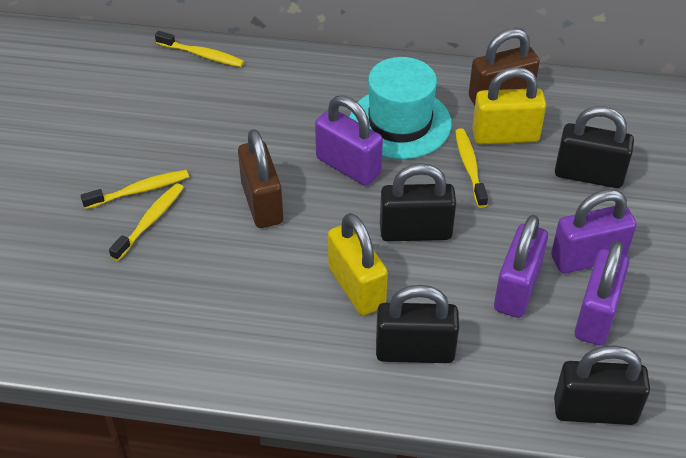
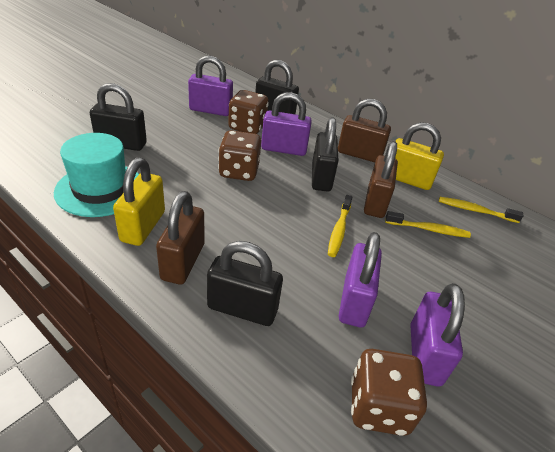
brown dice: none = 0 -> [218,130,261,181] [228,90,269,134] [351,349,427,436] = 3
brown padlock: [238,129,283,228] [469,28,540,105] = 2 -> [156,191,205,285] [338,99,391,162] [364,141,398,218] = 3
yellow toothbrush: [80,170,189,209] [109,183,184,261] [155,31,244,67] [455,128,488,208] = 4 -> [328,195,353,257] [385,211,471,238] [439,197,524,223] = 3

